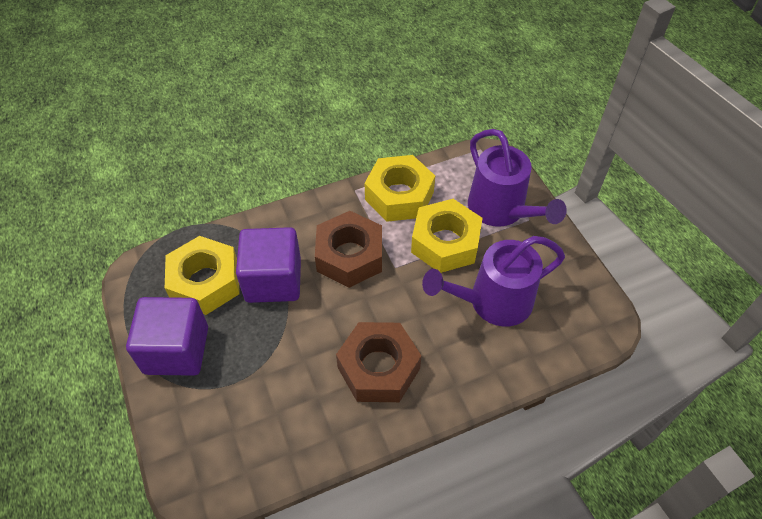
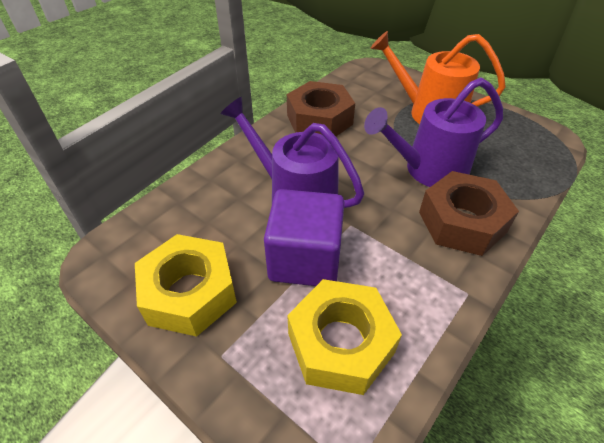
orange watering can: none = 0 -> [370,31,506,124] = 1
purple cube: [126,297,208,376] [236,227,301,303] = 2 -> [264,189,344,286] = 1
yellow nut: [165,236,240,315] [365,155,435,222] [411,199,482,273] = 3 -> [135,234,237,337] [287,279,402,395] = 2

